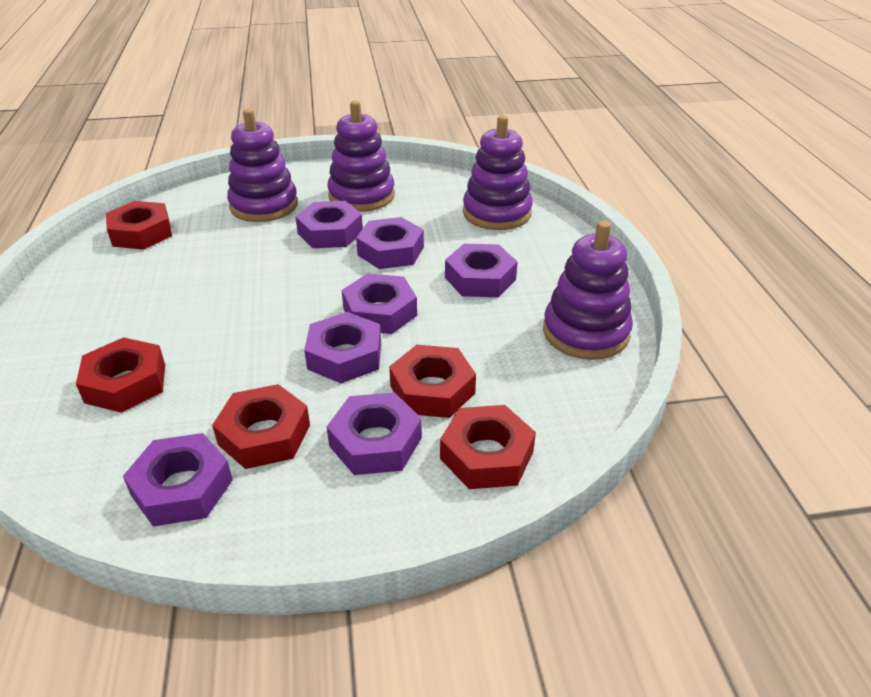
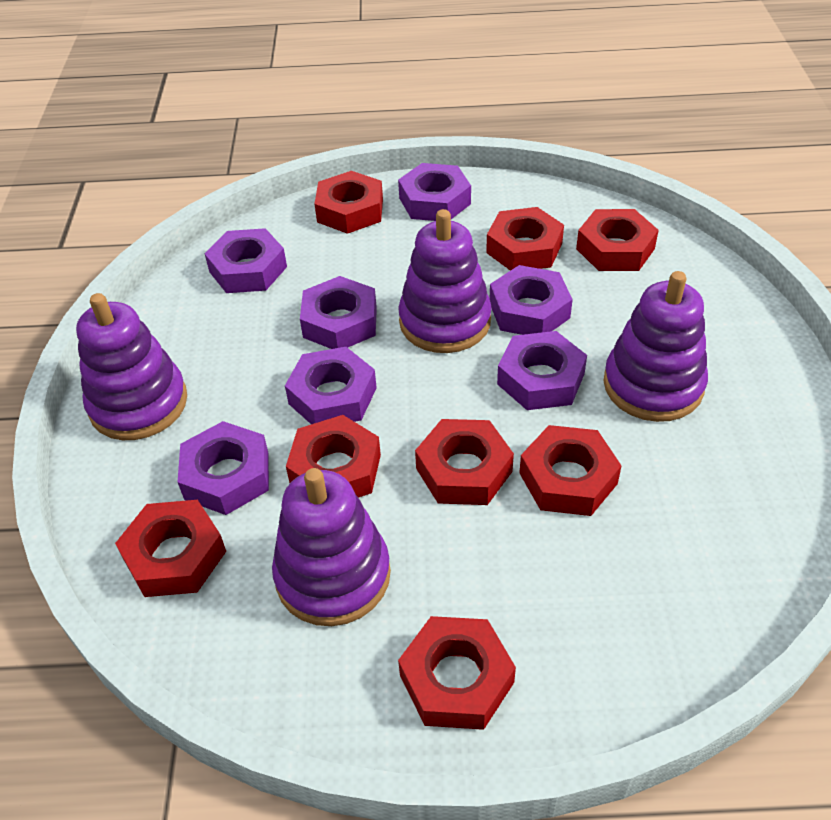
red nut: [76,337,165,413] [106,201,172,250] [212,384,310,469] [389,345,476,418] [440,405,536,489] = 5 -> [115,500,226,597] [286,415,381,498] [314,171,383,234] [398,616,516,730] [415,419,514,505] [486,207,564,271] [519,425,621,516] [576,209,659,271] = 8

